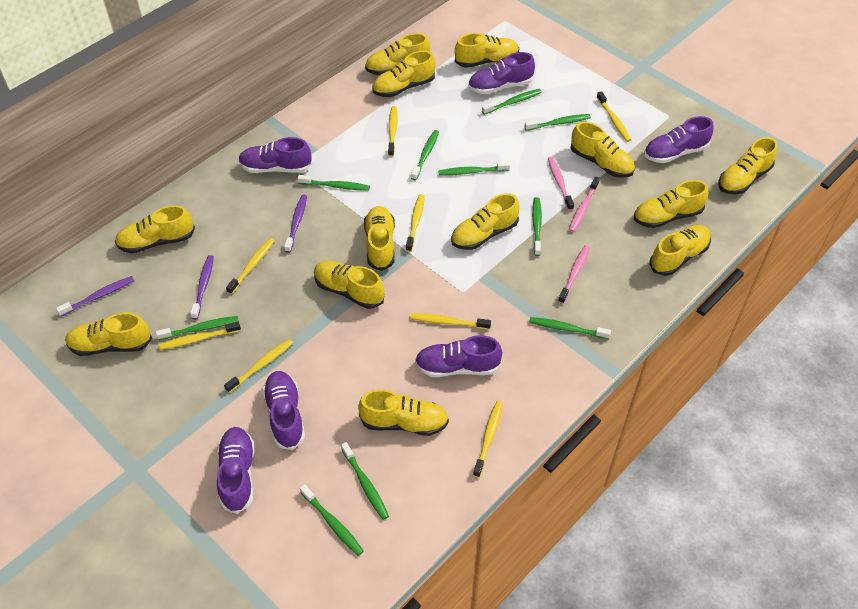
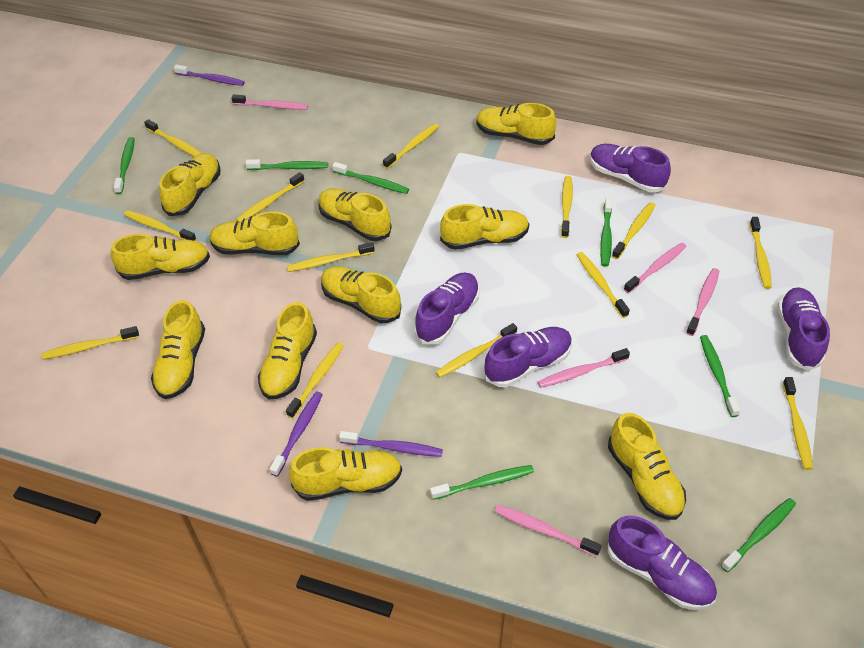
green toothbrush: [156,316,239,340] [298,175,370,191] [300,484,364,556] [341,442,389,520] [411,130,439,180] [438,162,510,175] [482,89,542,115] [525,114,591,131] [529,317,611,339] [532,197,542,256] = 10 -> [114,137,135,194] [246,159,328,170] [332,162,409,194] [430,465,534,500] [600,197,612,267] [700,335,740,417] [721,498,796,572] = 7
pink toothbrush: [548,156,574,211] [558,246,590,304] [569,176,600,232] = 3 -> [231,94,308,110] [495,505,601,556] [538,348,630,388] [624,243,686,293] [686,268,719,336] = 5
purple shoe: [217,427,255,514] [238,137,313,173] [262,371,305,450] [415,335,502,377] [468,52,535,94] [644,116,714,163] = 6 -> [414,272,480,345] [484,327,572,387] [590,144,671,193] [608,516,717,610] [778,287,830,371] = 5
yellow shoe: [65,313,152,356] [115,205,195,253] [314,261,384,309] [358,389,449,436] [364,206,395,271] [365,33,430,75] [373,51,435,97] [451,193,519,250] [455,33,519,68] [571,122,635,177] [634,180,708,228] [649,225,711,276] [718,137,778,194] = 13 -> [111,234,210,280] [151,300,205,399] [159,153,221,216] [209,211,300,255] [258,302,317,399] [289,447,402,501] [319,188,392,241] [321,266,401,323] [440,204,529,250] [477,103,556,145] [608,413,686,520] = 11
yellow toothbrush: [159,321,241,350] [224,339,293,393] [226,238,275,294] [388,106,398,157] [406,194,425,252] [411,313,491,330] [473,401,503,478] [597,91,631,142] = 8 -> [41,326,139,359] [124,210,196,241] [144,119,202,157] [236,172,305,221] [286,343,344,418] [287,242,375,272] [383,123,439,169] [435,323,517,378] [561,176,573,238] [577,252,630,318] [612,202,656,259] [750,217,772,289] [783,377,813,470] = 13

